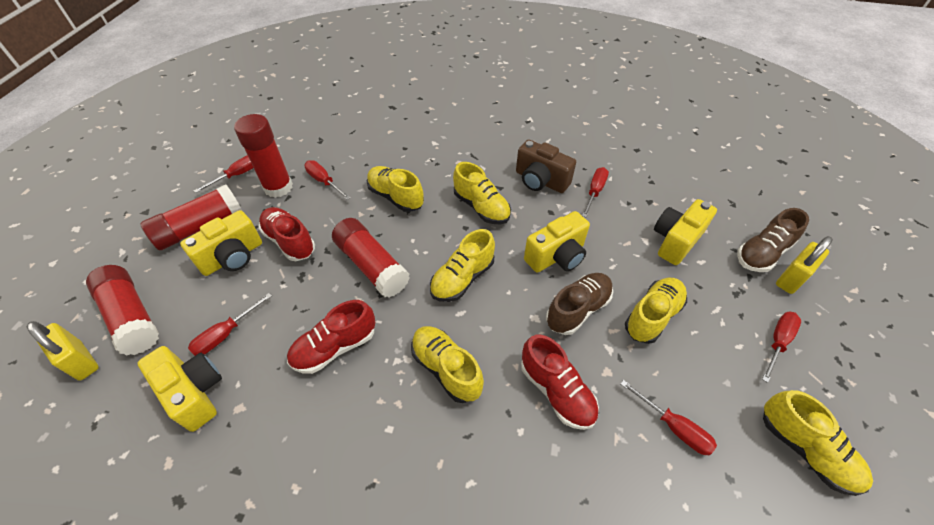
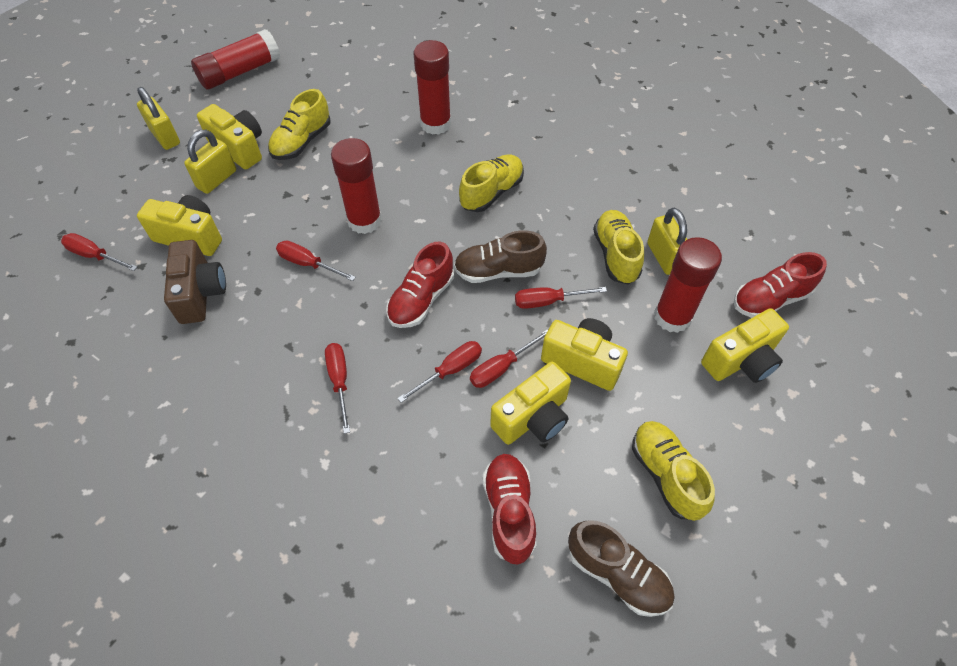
yellow camera: [138,346,222,432] [180,210,262,276] [524,211,590,273] [654,199,717,265] = 4 -> [137,195,222,256] [197,104,262,170] [490,362,571,445] [541,318,628,391] [701,308,789,383] = 5
yellow padlock: [27,321,99,381] [776,236,833,294] = 2 -> [137,87,180,150] [184,130,236,194] [647,208,687,275] = 3
yellow shoe: [367,166,424,212] [411,326,484,403] [430,229,495,302] [453,162,511,224] [625,278,687,344] [763,390,873,496] = 6 -> [268,89,330,160] [459,154,524,212] [593,210,644,284] [632,421,715,521] = 4

